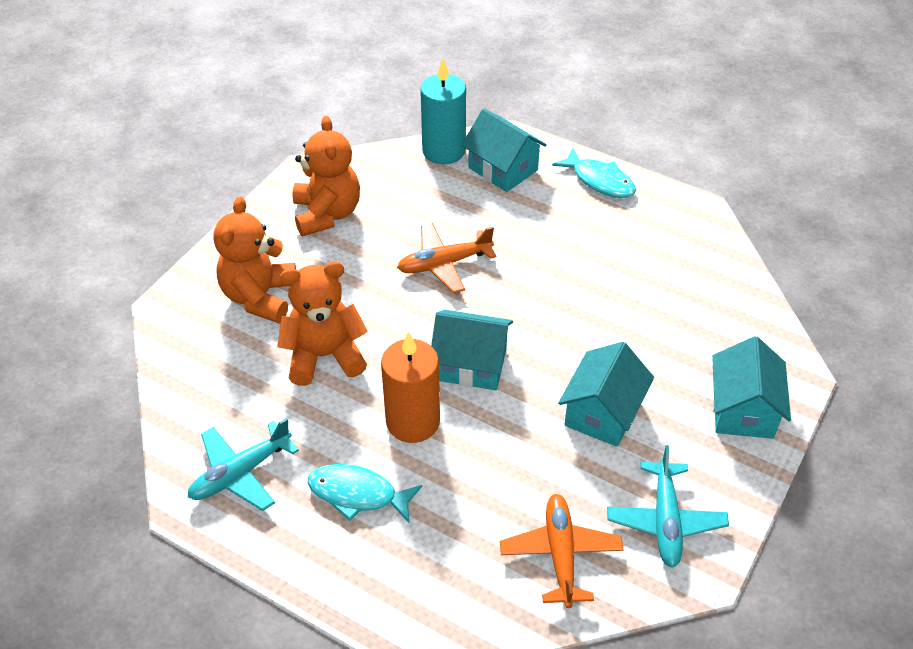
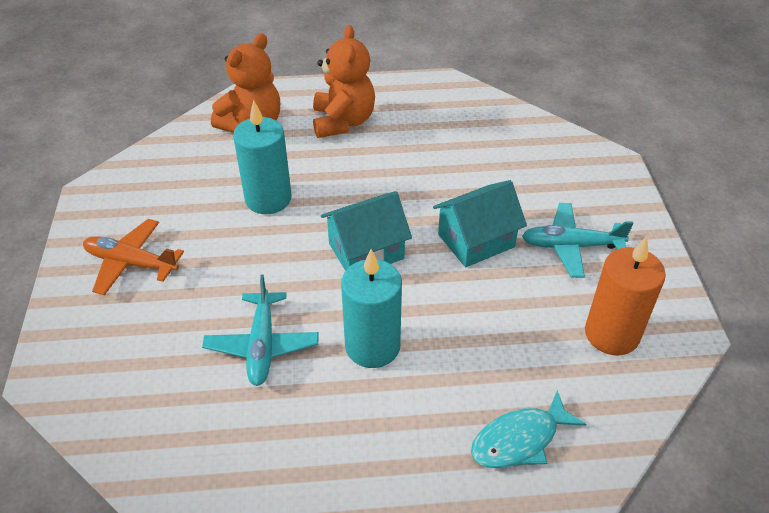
orange plane: [397,223,496,294] [500,494,624,608] = 2 -> [83,219,184,295] = 1
orange teddy bear: [213,196,296,323] [277,261,368,386] [292,116,360,237] = 3 -> [211,33,280,133] [313,25,375,138] = 2
turquoise candle: [420,58,466,164] = 1 -> [233,100,292,214] [341,249,402,368] = 2
turquoise fish: [308,464,422,523] [552,148,636,198] = 2 -> [471,390,586,468] = 1
turquoise house: [431,310,513,390] [462,108,547,192] [558,342,654,447] [712,336,791,439] = 4 -> [321,191,412,271] [433,180,527,267] = 2

